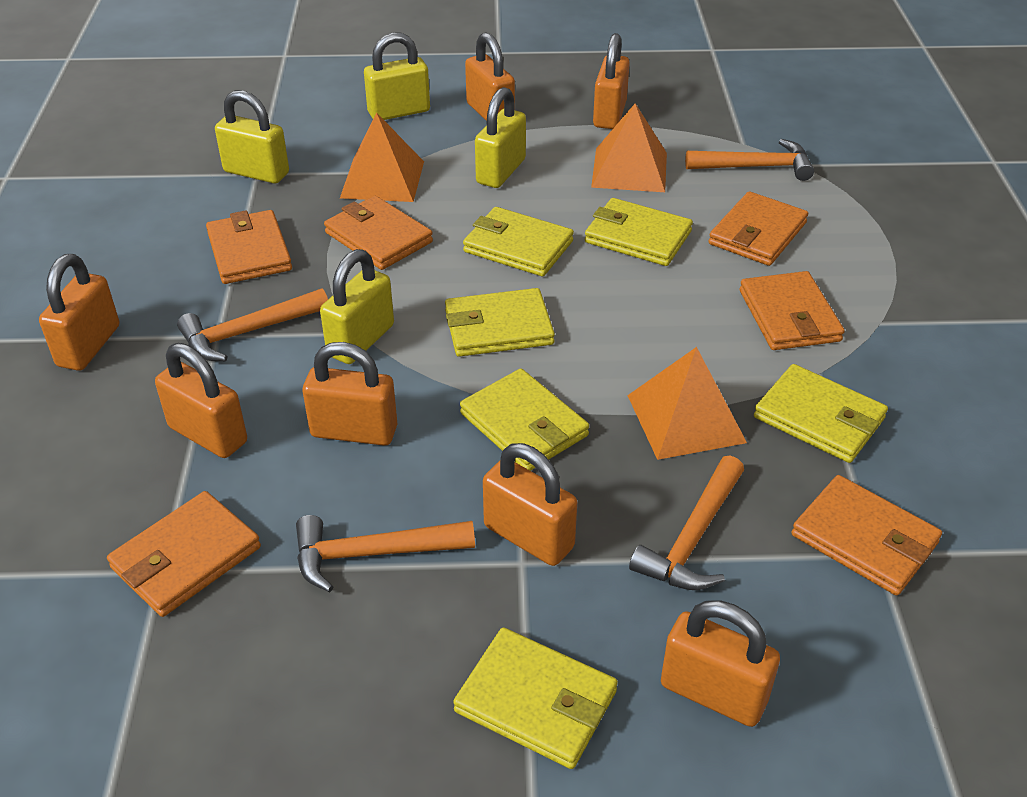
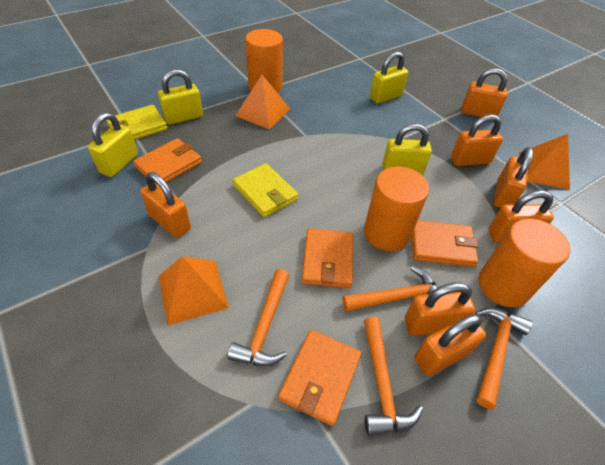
orange cylinder: none = 0 -> [245,29,283,93] [364,166,429,251] [478,218,570,307] = 3
orange wallet: [107,491,261,617] [206,210,292,284] [324,196,433,270] [709,191,808,266] [740,271,845,350] [792,475,942,595] = 6 -> [133,138,202,182] [278,330,362,426] [302,228,353,288] [412,220,478,267] = 4
yellow wallet: [445,288,555,357] [453,627,618,769] [460,369,589,471] [463,207,574,276] [585,198,693,266] [754,364,888,463] = 6 -> [106,105,168,140] [232,163,298,217] = 2

